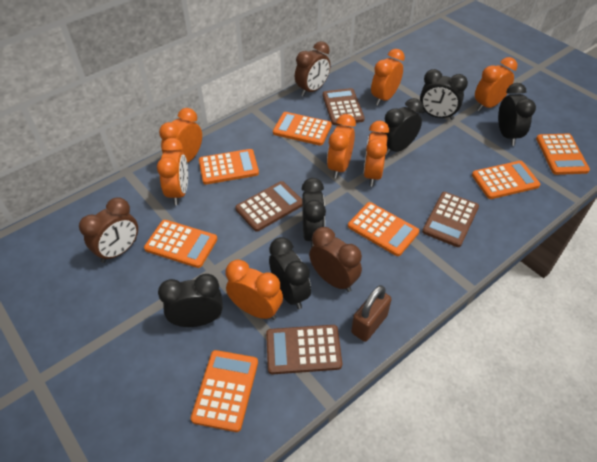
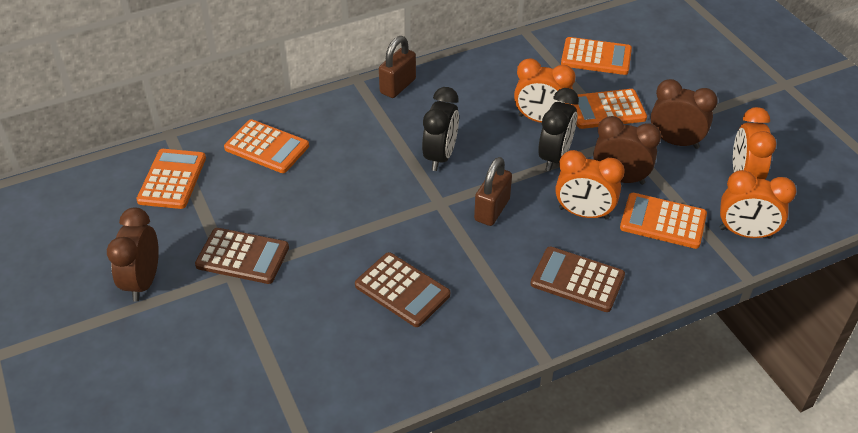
black clock: [158,274,223,327] [269,237,311,309] [302,178,326,248] [384,98,423,156] [420,69,468,120] [498,83,536,146] = 6 -> [422,87,459,171] [538,88,579,171] = 2
brown calculator: [235,181,302,232] [266,325,342,374] [323,88,365,125] [422,192,479,247] = 4 -> [195,228,289,284] [355,252,450,327] [530,246,625,312] = 3
brown padlock: [351,285,391,342] = 1 -> [379,36,416,98] [474,157,512,226] = 2
orange calculator: [144,220,217,268] [191,350,258,432] [199,149,259,185] [273,112,332,146] [348,202,419,256] [472,161,540,199] [536,134,590,175] = 7 -> [136,149,206,209] [224,119,309,173] [561,37,632,75] [571,89,647,129] [620,193,707,249] = 5
orange clock: [157,138,188,205] [159,108,202,163] [225,259,283,320] [327,114,356,179] [363,121,389,186] [371,49,405,106] [475,57,517,111] = 7 -> [514,58,576,123] [555,150,624,219] [719,170,796,239] [733,107,776,180] = 4

